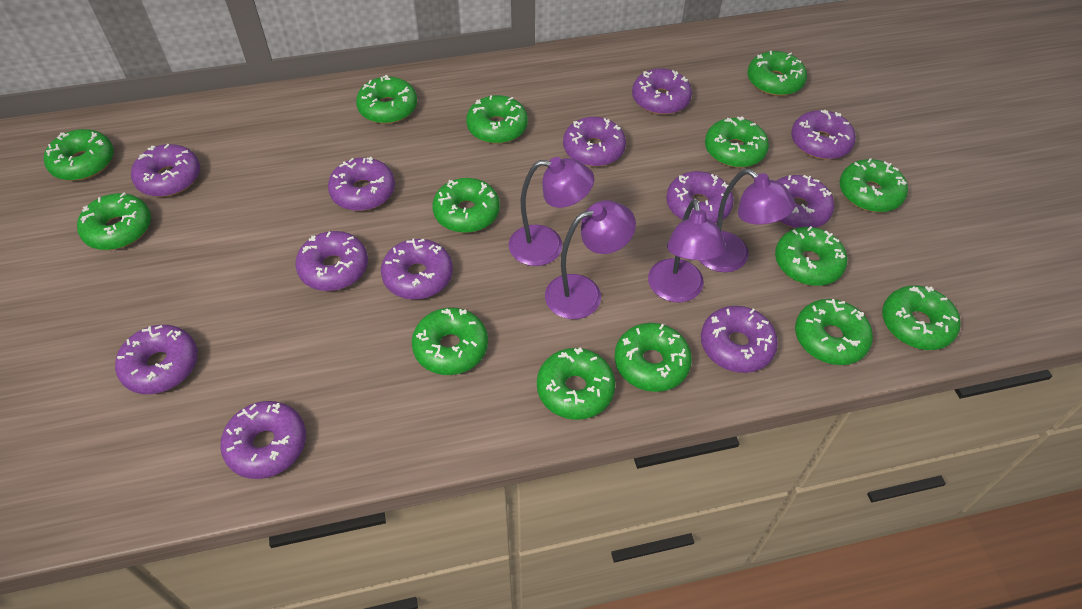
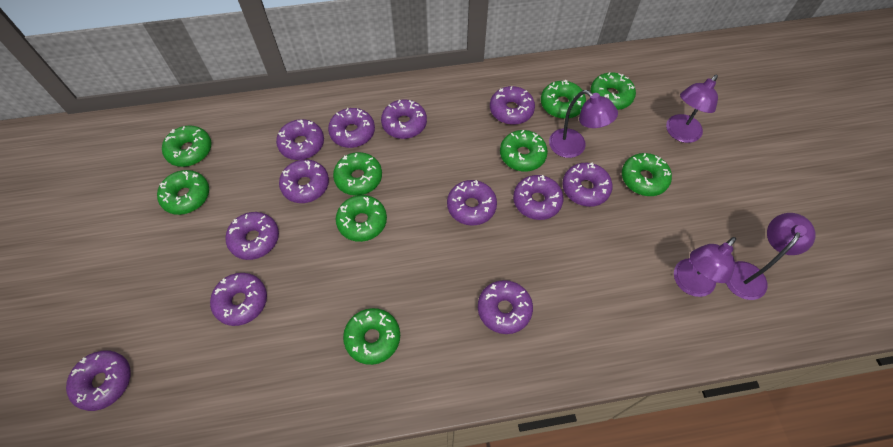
green donut: [44,129,114,181] [77,193,151,250] [356,75,417,124] [412,307,488,375] [433,178,500,233] [466,95,528,144] [537,347,615,420] [615,323,692,392] [705,117,769,168] [747,51,807,96] [775,226,848,286] [795,299,873,365] [840,158,908,212] [882,285,961,350] = 14 -> [157,170,209,215] [162,125,212,167] [333,152,382,196] [336,195,387,242] [343,308,400,365] [500,130,548,171] [541,80,586,119] [590,72,636,110] [622,153,672,196] = 9

